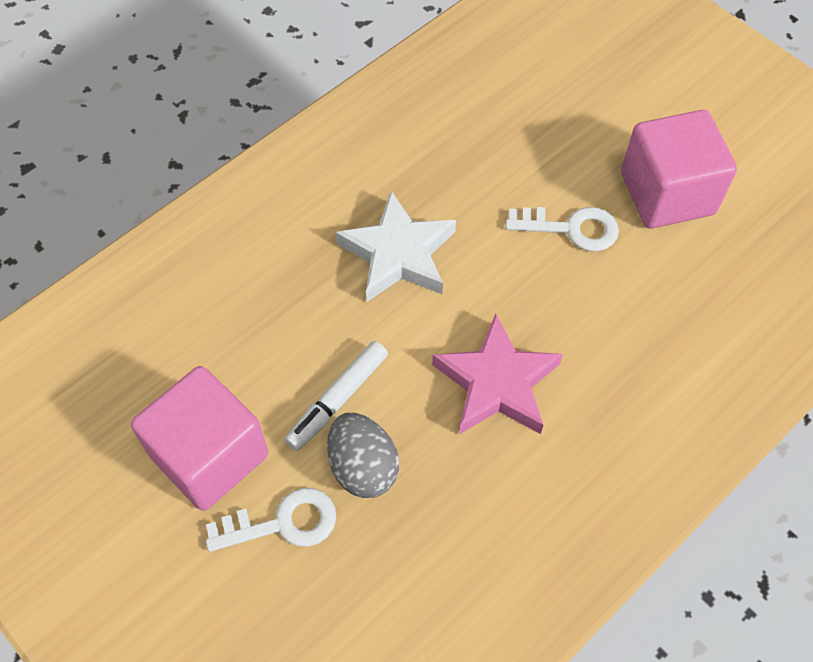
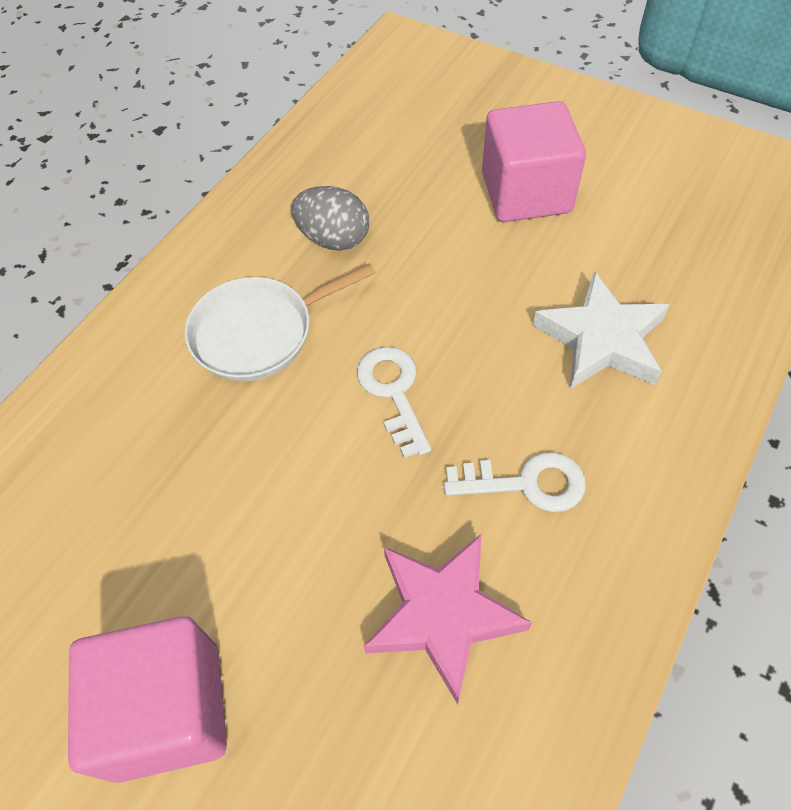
white marker: [285,341,388,451] = 1 -> none = 0
white pan: none = 0 -> [185,263,375,381] = 1

